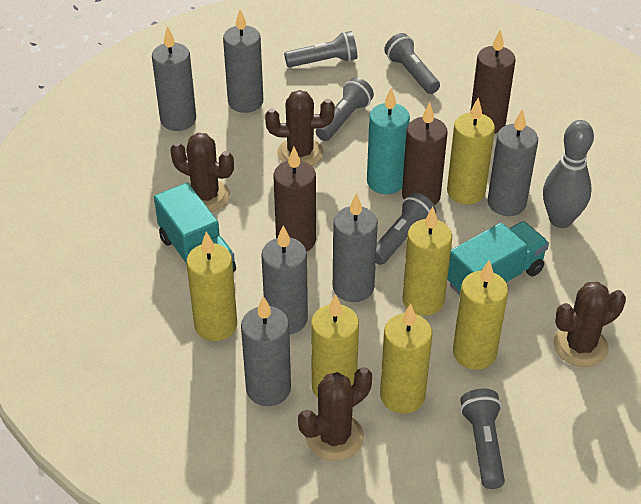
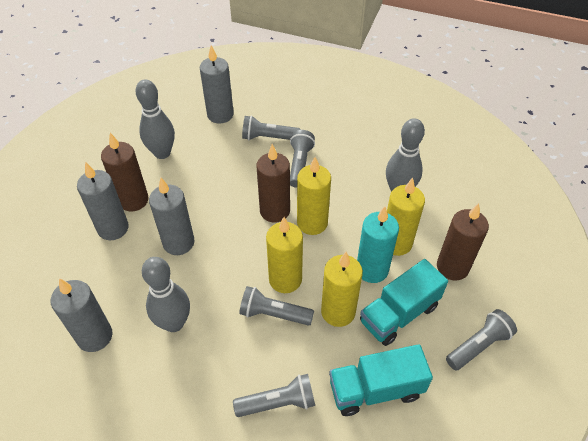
brown cactus: [170,133,234,212] [265,90,335,166] [298,367,372,461] [554,282,626,367] = 4 -> none = 0
grey bowling pin: [543,120,594,228] = 1 -> [136,80,175,159] [142,257,190,332] [386,118,425,192] = 3
grey candle: [152,26,196,131] [223,9,263,113] [241,296,291,406] [261,226,308,334] [333,193,378,302] [488,109,538,216] = 6 -> [51,278,113,352] [77,162,129,240] [149,178,195,255] [200,45,234,123] = 4
yellow candle: [186,232,237,341] [311,294,359,398] [380,304,432,414] [403,207,452,316] [447,98,495,205] [453,260,508,370] = 6 -> [266,217,303,293] [297,157,331,235] [321,252,363,327] [387,178,425,256] = 4

